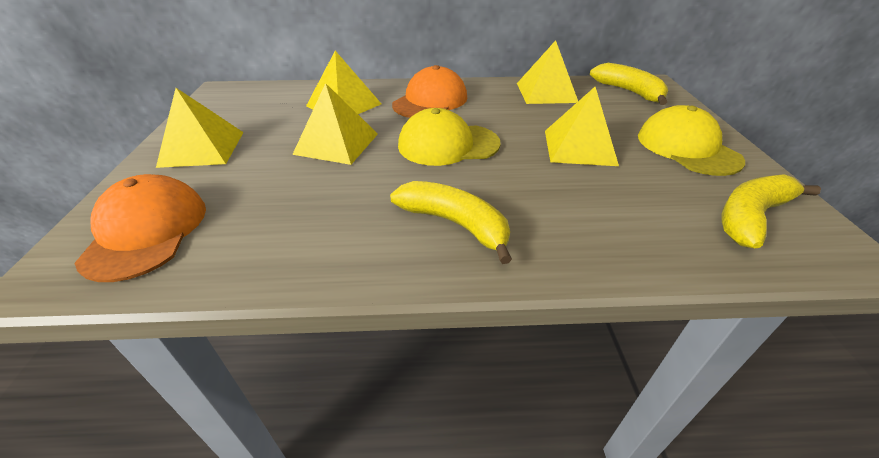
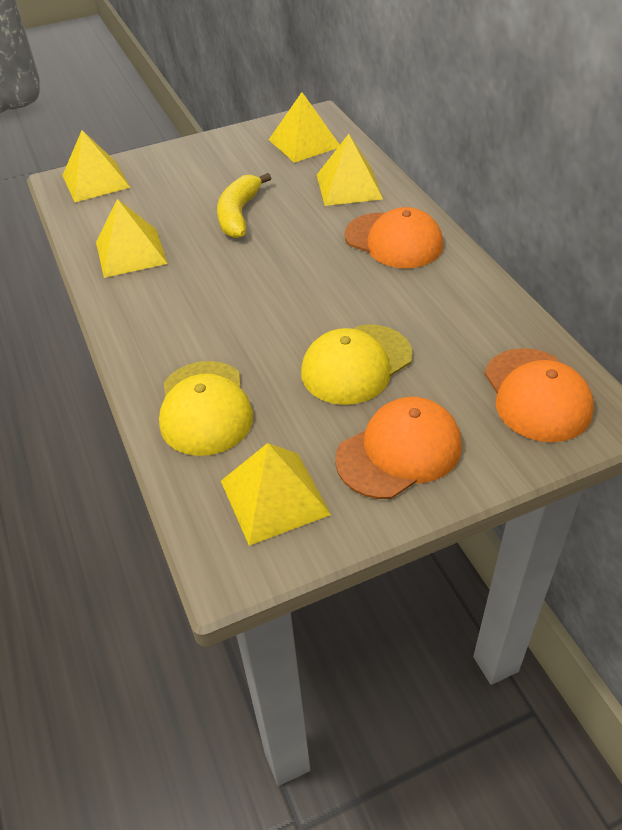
orange cap: [74,174,206,282] [392,65,467,118] = 2 -> [335,397,462,499] [344,207,443,268] [485,348,594,442] = 3
yellow banana: [390,181,512,264] [590,63,668,105] [722,174,821,248] = 3 -> [217,173,271,238] = 1

